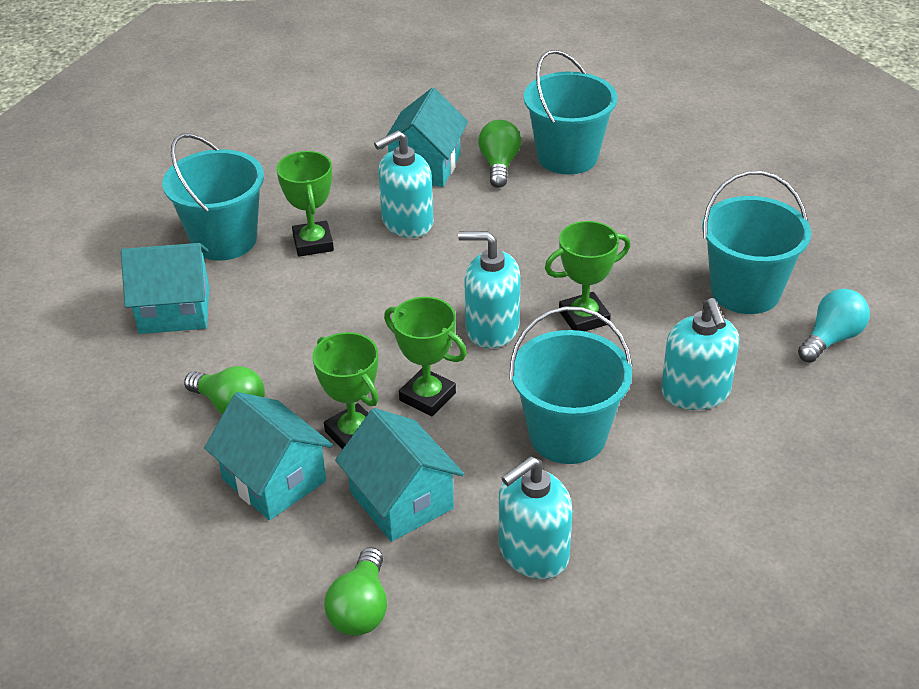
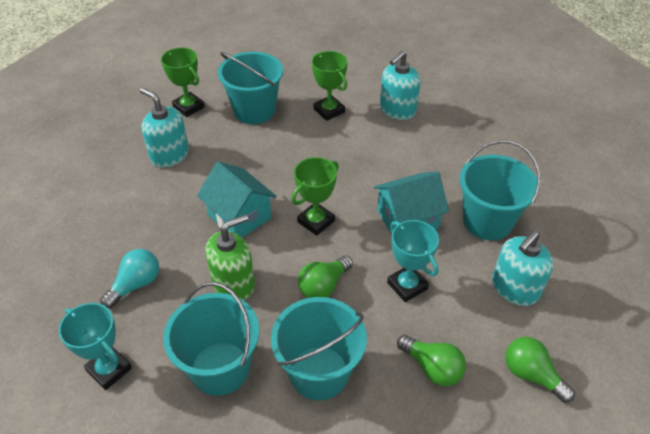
green soap dispenser: none = 0 -> [205,214,255,300] = 1
green trophy: [276,151,334,257] [312,332,379,449] [384,297,467,416] [545,221,631,331] = 4 -> [161,48,205,117] [291,157,339,236] [312,51,348,121] = 3
turquoise house: [121,243,210,334] [204,392,333,520] [335,408,464,542] [381,88,468,187] = 4 -> [197,162,277,237] [374,171,449,234] = 2
turquoise soap dispenser: [374,130,433,238] [458,231,521,348] [499,456,573,579] [661,298,739,410] = 4 -> [140,88,189,167] [380,51,421,120] [492,231,554,306] = 3
turquoise trophy: none = 0 -> [59,303,132,390] [387,220,439,302] = 2

